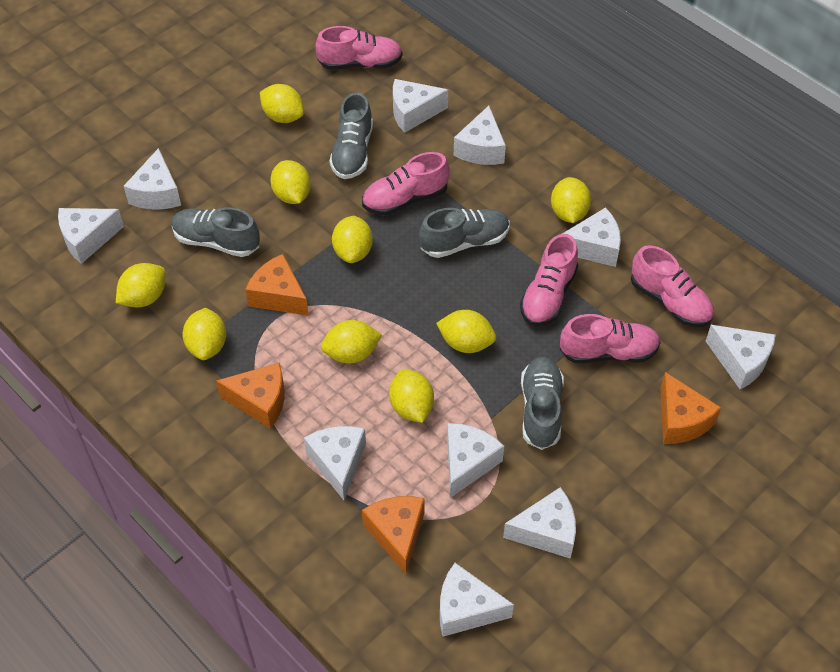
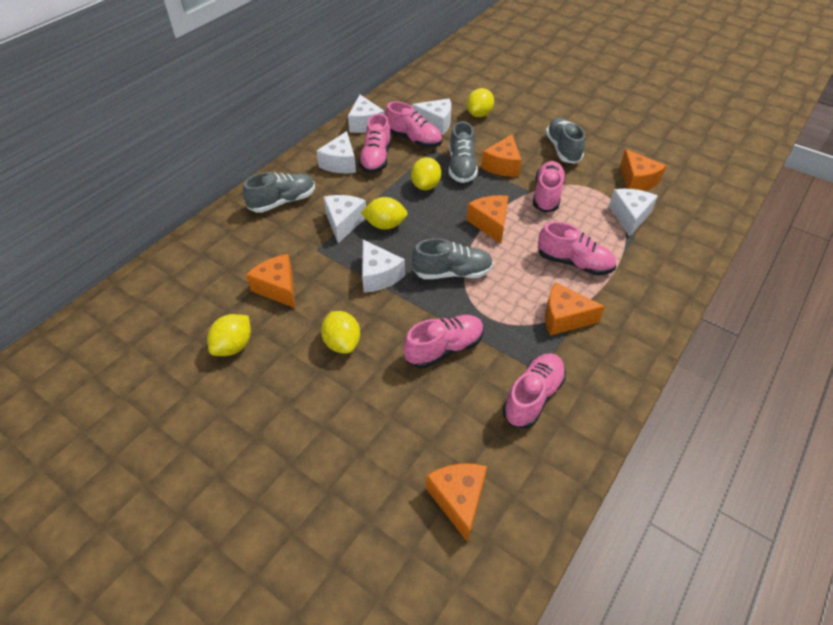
orange cheese: [216,362,285,429] [245,254,309,316] [362,496,425,574] [660,372,721,444] = 4 -> [246,254,295,308] [426,463,487,542] [467,195,509,244] [481,135,522,177] [545,282,605,336] [620,149,666,191] = 6
pink shoe: [315,26,402,70] [362,152,450,215] [520,234,578,326] [560,314,661,363] [631,245,714,327] = 5 -> [358,113,392,173] [385,102,442,148] [403,315,484,369] [503,353,566,429] [533,161,566,212] [538,222,616,275] = 6
white cheese: [58,208,124,264] [124,148,181,210] [304,426,366,500] [393,79,448,133] [440,563,514,637] [447,423,504,498] [454,106,506,165] [503,487,576,559] [562,207,621,267] [706,325,776,389] = 10 -> [316,131,356,173] [323,195,366,243] [348,95,385,133] [362,240,405,293] [411,98,451,135] [609,189,658,237] = 6
yellow lemon: [116,263,166,307] [182,308,226,360] [260,84,304,123] [270,160,311,204] [321,320,382,363] [332,216,373,263] [389,369,434,423] [436,310,496,353] [551,177,591,223] = 9 -> [207,314,251,356] [321,311,360,353] [361,197,408,230] [411,157,441,190] [467,88,494,117] = 5

